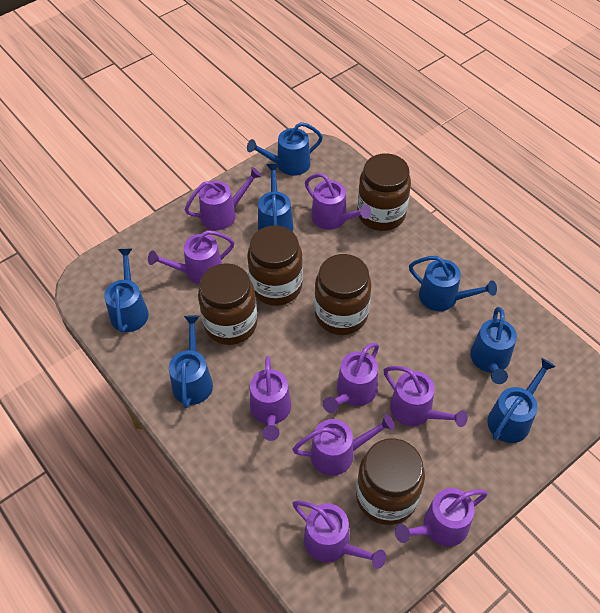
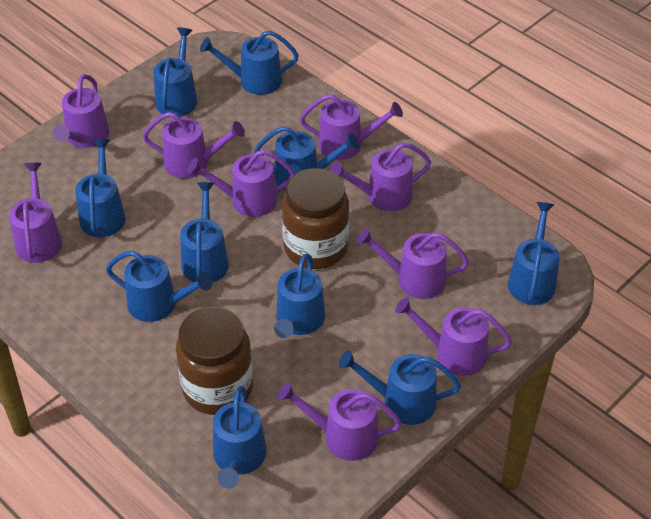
blue watering can: [104,249,149,333] [169,315,213,408] [247,122,323,176] [258,164,293,232] [409,256,497,311] [470,307,517,384] [488,358,556,443] = 7 -> [75,139,126,237] [106,251,212,322] [153,28,197,117] [180,182,229,283] [200,30,299,95] [213,386,266,488] [254,126,359,191] [274,254,325,338] [339,350,461,425] [508,202,560,305] = 10
brown jar: [198,263,257,345] [247,226,303,306] [314,254,372,335] [356,438,425,525] [357,153,411,231] = 5 -> [176,307,253,415] [282,168,349,269] = 2

